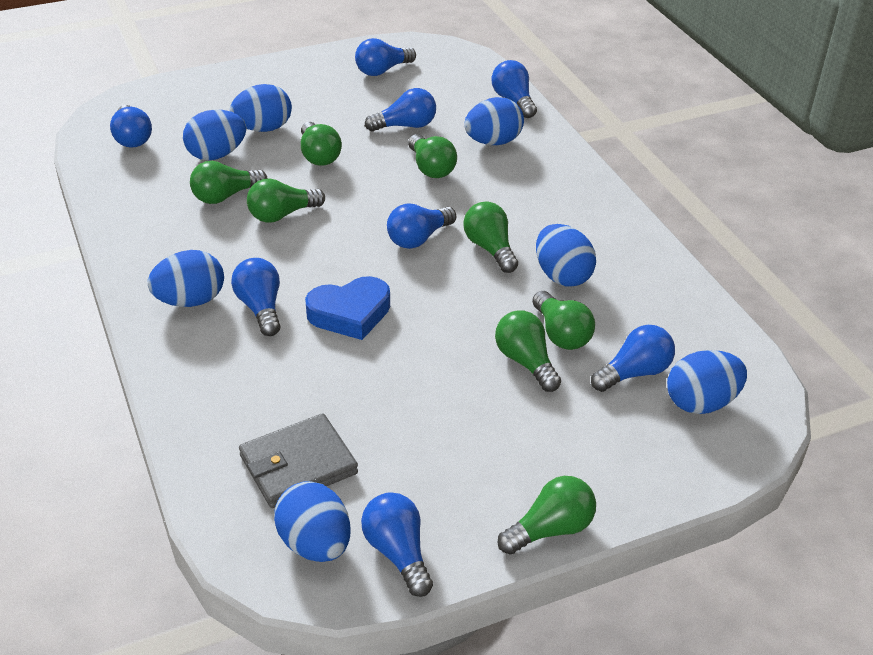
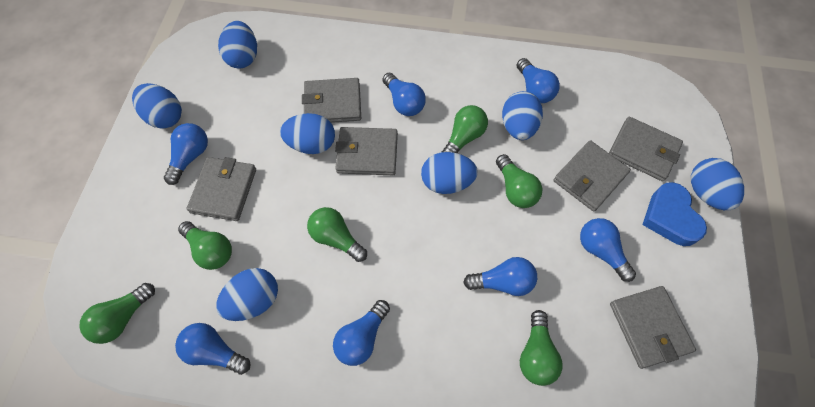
blue light bulb: [110,105,152,148] [231,258,280,336] [355,38,416,76] [361,492,433,597] [365,88,436,132] [387,203,456,249] [491,60,537,118] [591,325,675,392] = 8 -> [164,123,208,185] [175,323,250,375] [333,300,390,366] [382,73,426,116] [463,257,537,296] [517,58,560,103] [580,218,636,282] = 7
green light bulb: [190,161,267,204] [247,179,325,222] [301,122,342,166] [408,134,457,178] [463,202,518,273] [495,310,561,392] [498,476,596,554] [532,291,595,350] = 8 -> [79,283,155,344] [178,221,232,270] [307,207,367,262] [442,105,488,153] [496,154,542,208] [520,310,563,386] = 6
grey wallet: [239,413,358,508] = 1 -> [187,157,256,221] [302,78,361,123] [335,127,398,175] [553,140,631,212] [609,117,683,181] [610,286,696,369] = 6

